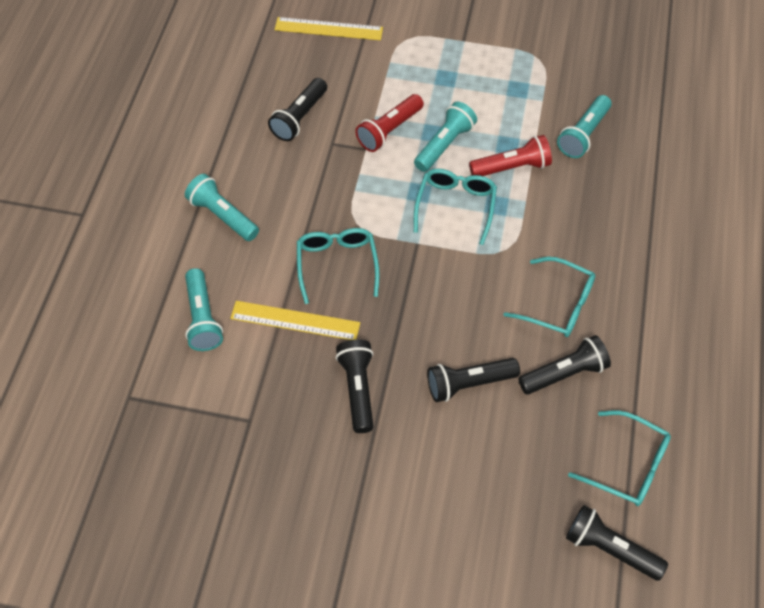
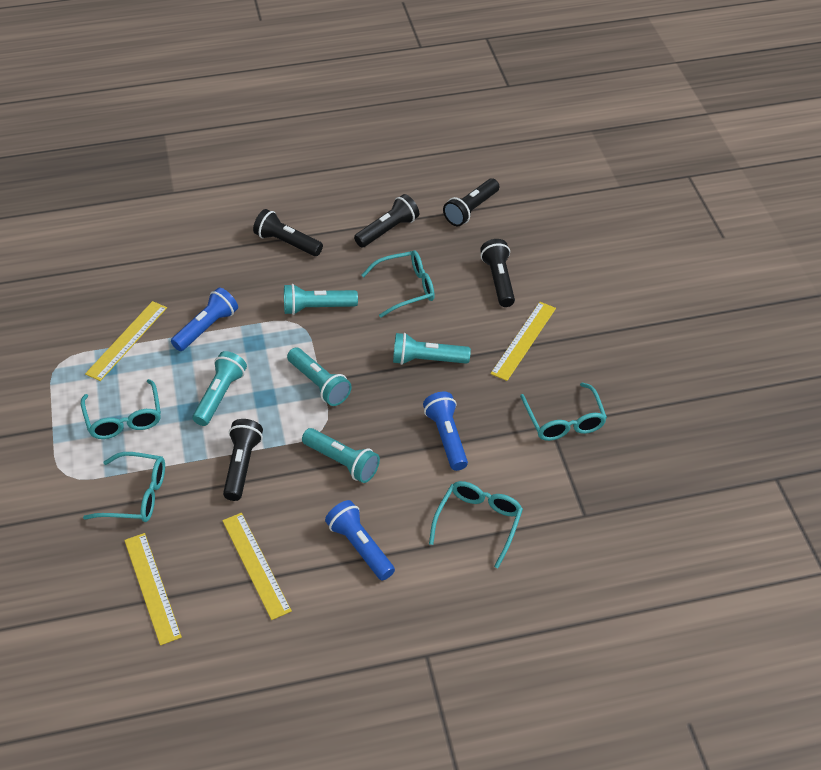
blue flashlight: none = 0 -> [171,287,238,351] [325,500,395,580] [423,392,468,471] = 3
red flashlight: [355,94,424,152] [469,135,552,176] = 2 -> none = 0
turquoise flashlight: [185,174,259,241] [185,268,223,351] [414,102,477,172] [557,95,612,158] = 4 -> [193,351,247,426] [284,284,358,315] [287,348,351,406] [302,428,380,483] [393,333,471,365] = 5
turquoise glasses: [297,228,380,304] [414,169,497,245] [503,257,595,337] [568,410,671,506] = 4 -> [81,379,161,439] [83,452,165,522] [362,250,435,318] [429,481,523,568] [520,382,607,441] = 5
yellow ruler: [230,301,360,340] [275,17,383,40] = 2 -> [85,301,167,381] [124,533,182,646] [222,513,292,620] [490,302,556,381] = 4

